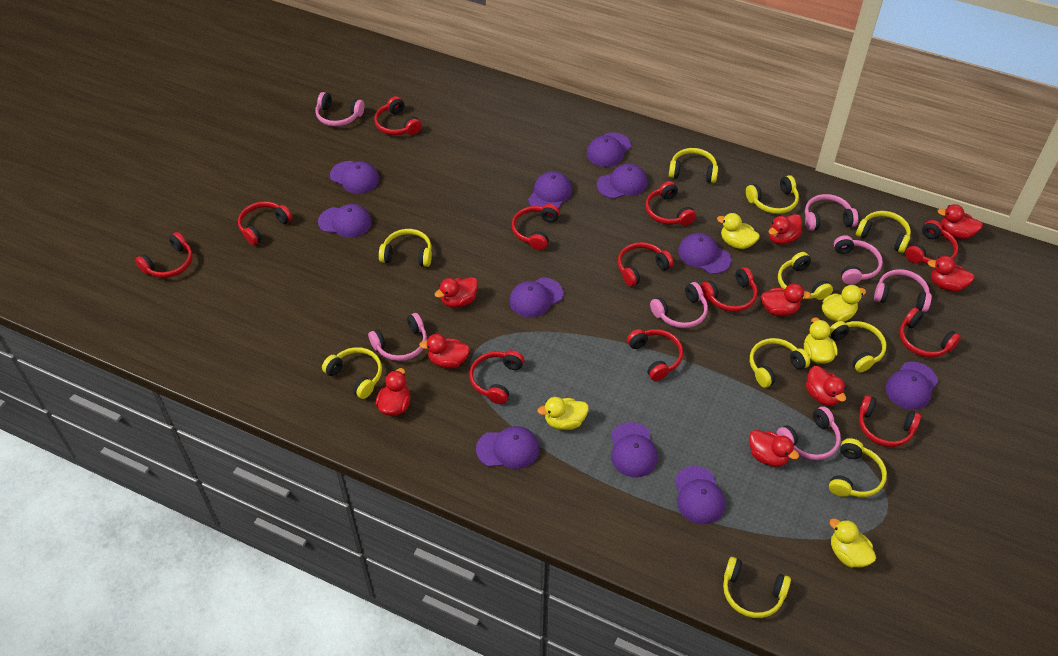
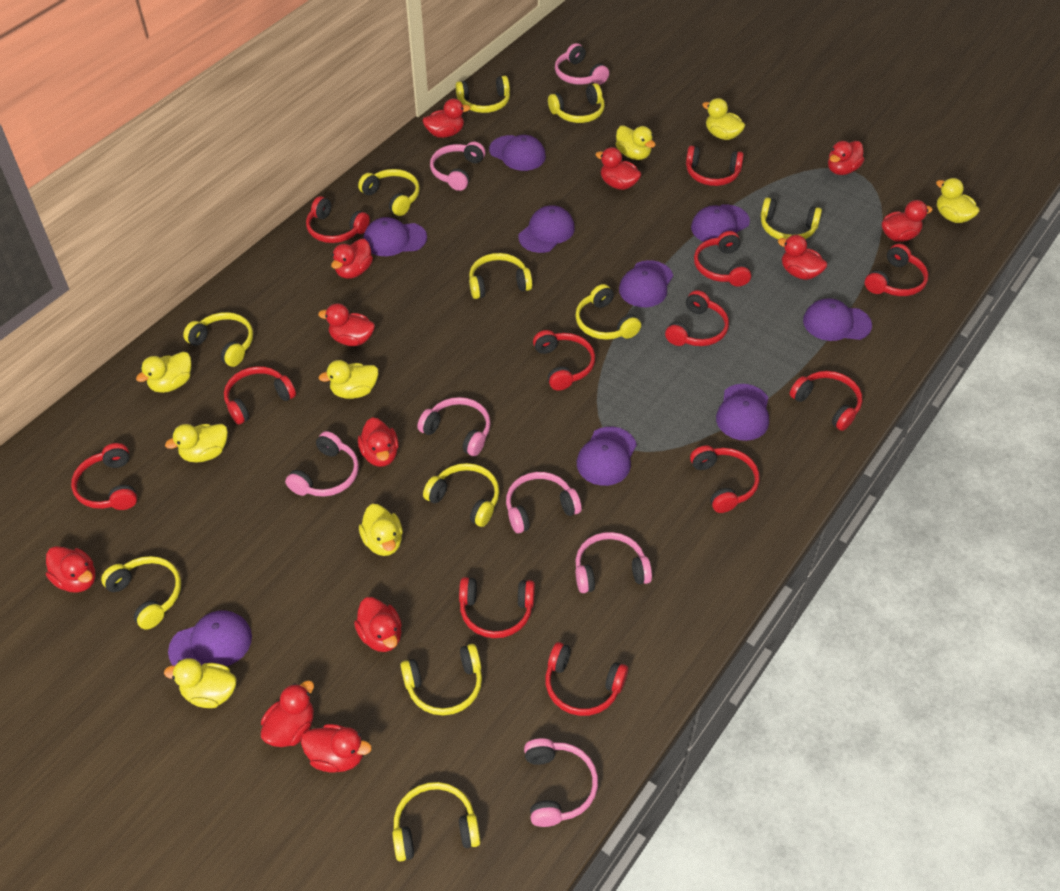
purple cap: [318,204,372,238] [330,161,379,194] [476,426,539,469] [509,278,563,318] [528,171,572,208] [587,133,631,167] [597,164,647,199] [611,422,658,477] [675,466,725,524] [678,233,731,274] [886,362,938,410] = 11 -> [168,610,252,666] [363,217,427,256] [489,135,546,171] [518,205,575,253] [577,427,637,486] [619,260,673,307] [691,204,750,242] [716,384,769,441] [803,298,872,341] = 9
red duck: [376,368,410,416] [419,334,470,368] [435,277,478,308] [749,430,799,467] [761,283,811,316] [769,214,802,245] [806,366,846,406] [927,256,975,292] [938,204,983,239] = 9 -> [46,546,96,593] [261,680,314,747] [301,724,372,773] [318,303,375,346] [331,239,373,279] [354,597,402,652] [358,417,399,467] [423,98,470,138] [595,147,642,190] [778,235,827,280] [828,141,864,175] [882,200,933,242] = 12
yellow duck: [537,397,589,430] [717,213,760,249] [804,317,838,364] [822,285,866,322] [829,518,876,568] = 5 -> [136,352,191,393] [164,658,237,708] [165,424,228,463] [318,360,378,399] [359,504,403,556] [616,126,656,160] [702,98,745,140] [936,178,980,223] = 8
yellow headphones: [322,347,382,399] [379,229,432,267] [669,148,718,183] [723,557,791,618] [746,175,799,214] [750,338,810,388] [778,252,833,300] [829,321,886,372] [829,438,887,497] [856,211,911,253] = 10 -> [101,556,181,630] [183,312,253,367] [358,169,420,216] [393,782,480,862] [400,644,482,715] [423,463,499,527] [456,76,510,113] [469,253,532,299] [548,83,605,123] [575,284,641,340] [761,197,822,239] = 11

